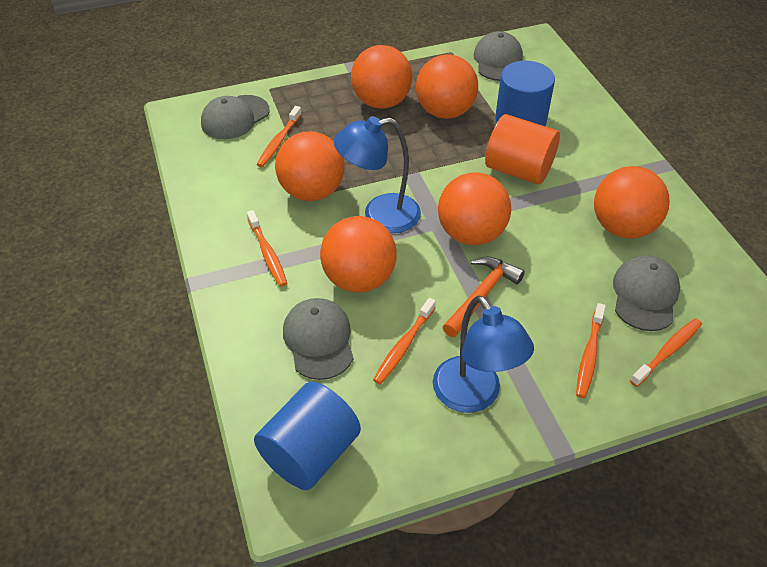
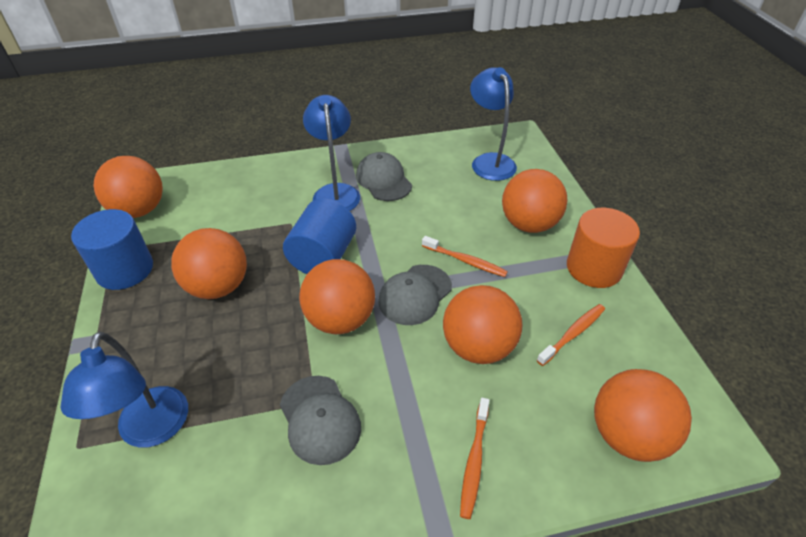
blue lamp: [334,116,421,233] [433,295,534,413] = 2 -> [60,332,188,447] [303,95,360,211] [470,67,517,181] = 3
grey cap: [201,95,270,139] [283,298,354,380] [474,31,523,81] [613,255,680,331] = 4 -> [280,376,361,465] [356,152,412,201] [378,265,452,325] = 3
orange hammer: [443,257,525,337] = 1 -> none = 0
orange toothbrush: [247,210,287,287] [256,106,302,167] [373,298,436,384] [576,303,606,398] [630,318,702,387] = 5 -> [422,236,508,277] [460,398,490,519] [537,304,605,366] = 3

